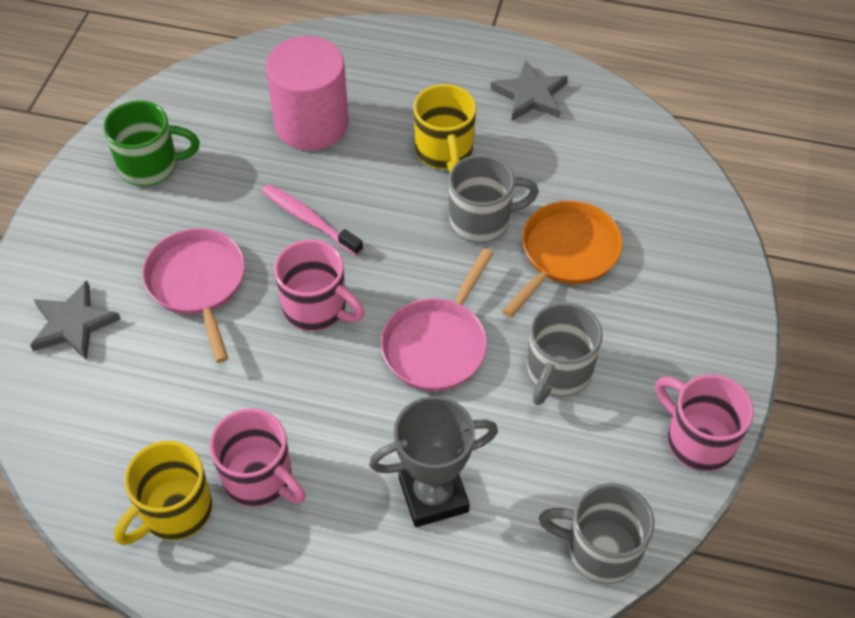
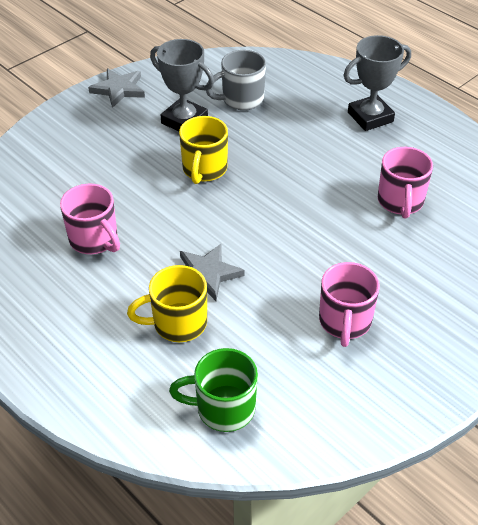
grey mug: [449,155,539,243] [527,302,603,405] [539,483,655,584] = 3 -> [206,50,266,110] = 1
grey trophy: [369,396,498,527] = 1 -> [150,39,214,131] [344,35,411,131] = 2
orange pan: [502,201,623,318] = 1 -> none = 0
pink cylinder: [266,36,349,151] = 1 -> none = 0
pink pan: [142,228,245,363] [381,248,494,391] = 2 -> none = 0
pink toothbrush: [262,184,363,256] = 1 -> none = 0

